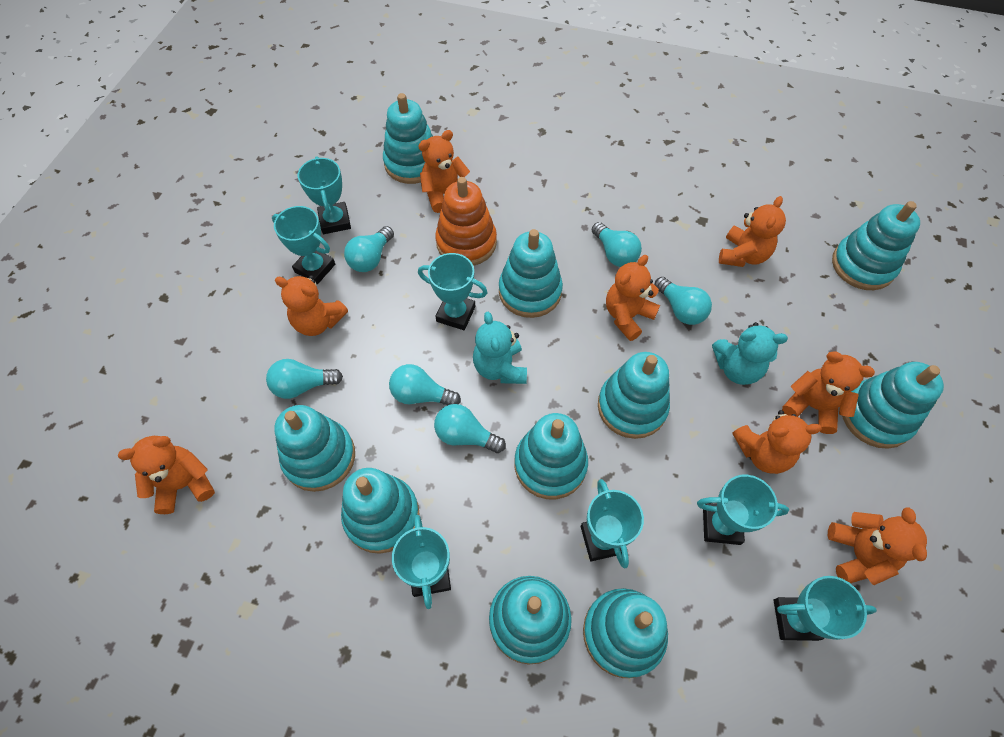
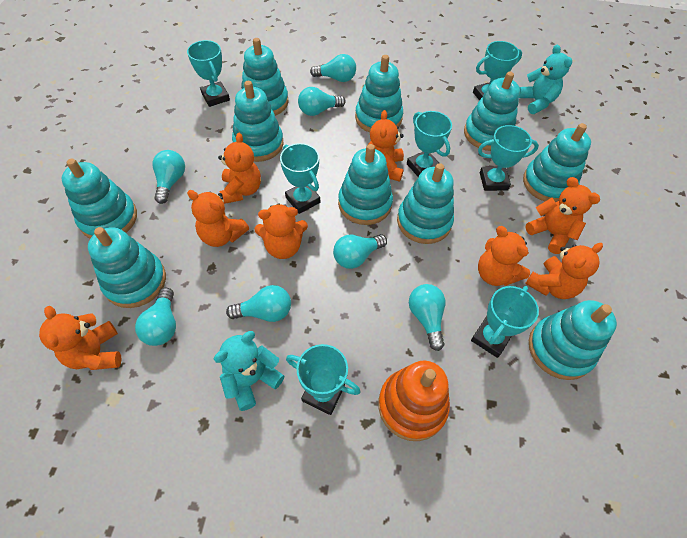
turquoise light bulb: [266,359,343,399] [344,226,394,272] [389,364,461,405] [434,404,506,453] [592,222,642,267] [654,277,712,325] = 6 -> [135,287,176,346] [152,150,185,204] [226,285,291,322] [298,87,346,116] [310,54,356,82] [333,234,387,269] [409,284,445,351] = 7

